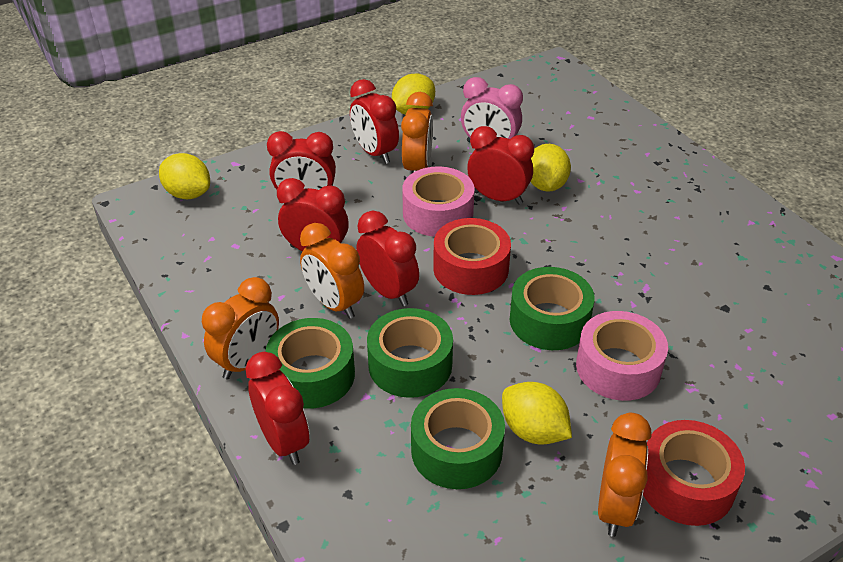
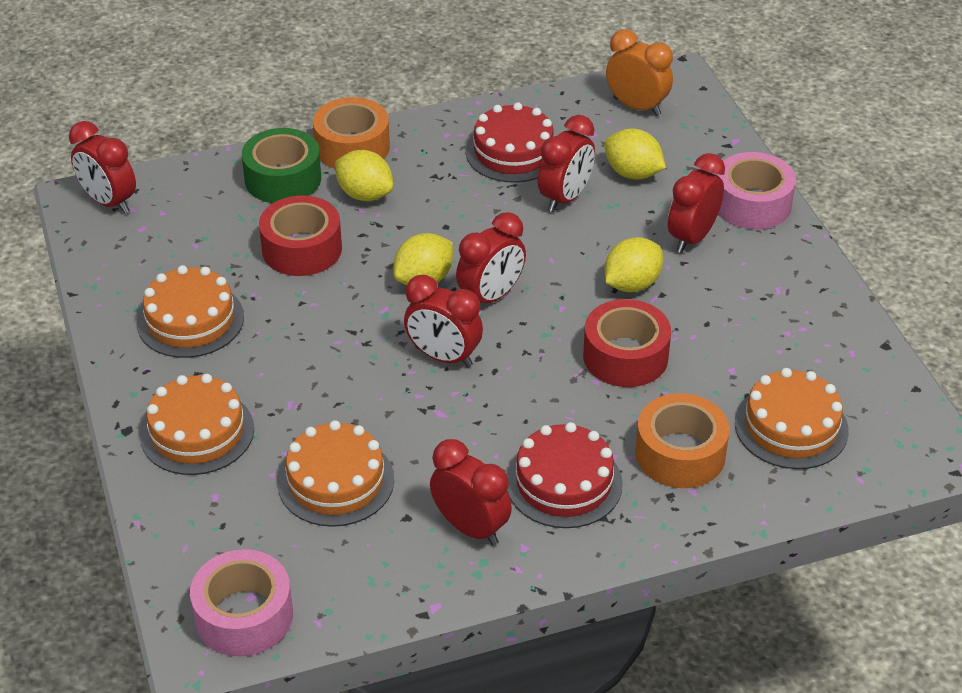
green tape: [266,318,355,409] [367,308,453,398] [411,388,505,489] [510,267,594,350] = 4 -> [242,128,321,203] = 1
orange cake: none = 0 -> [137,265,244,358] [140,374,254,475] [278,420,394,527] [735,368,849,469] = 4
orange clock: [202,277,279,379] [300,223,364,319] [401,92,433,173] [598,413,651,537] = 4 -> [606,29,673,116] = 1
orange tape: none = 0 -> [313,97,390,169] [635,393,730,488] = 2
pink clock: [461,77,523,142] = 1 -> none = 0
red cake: none = 0 -> [466,102,554,183] [507,422,623,528] = 2

